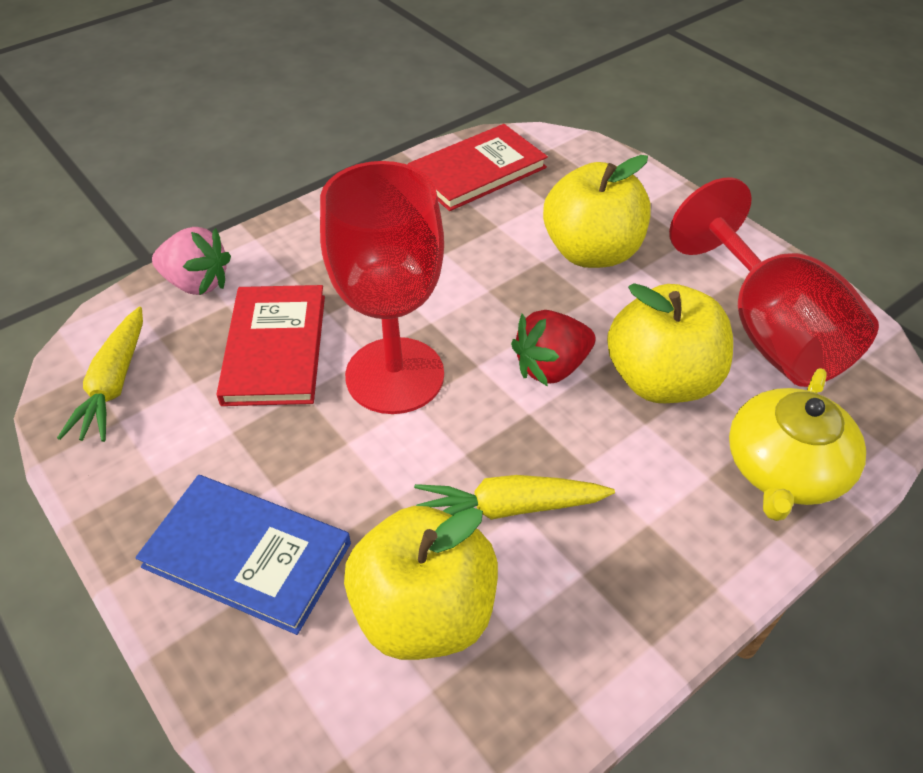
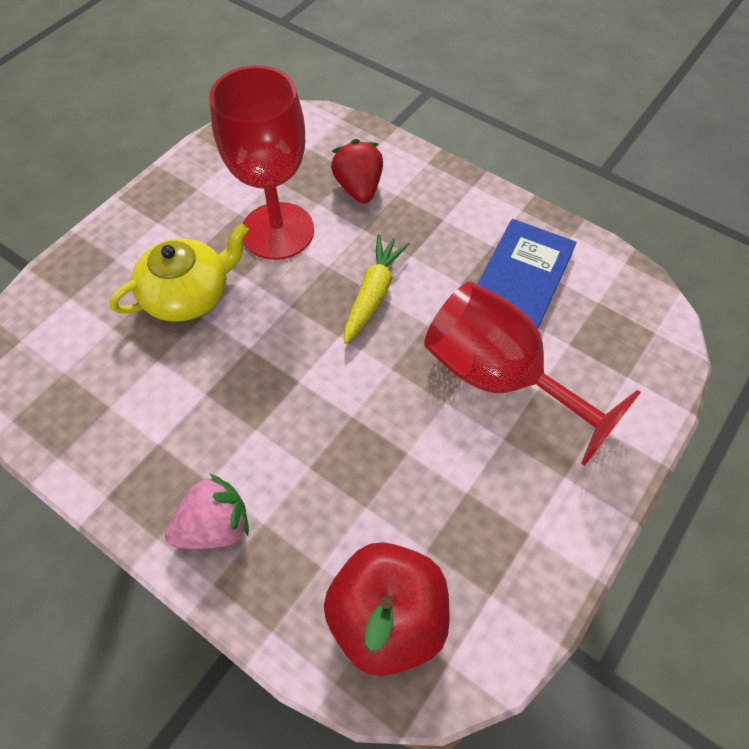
red apple: none = 0 -> [324,542,450,676] = 1
red book: [216,285,325,406] [408,124,548,211] = 2 -> none = 0
yellow apple: [344,506,498,660] [543,155,651,268] [607,283,733,403] = 3 -> none = 0
yellow carrot: [57,307,143,442] [414,475,615,520] = 2 -> [344,234,410,344] = 1

